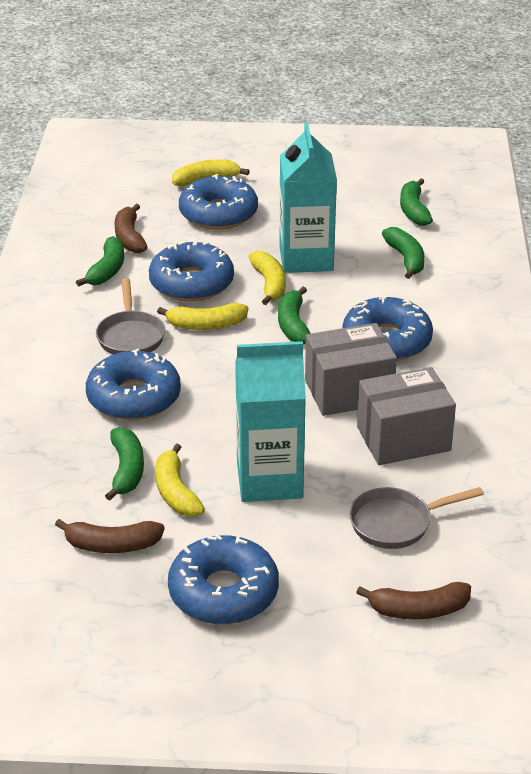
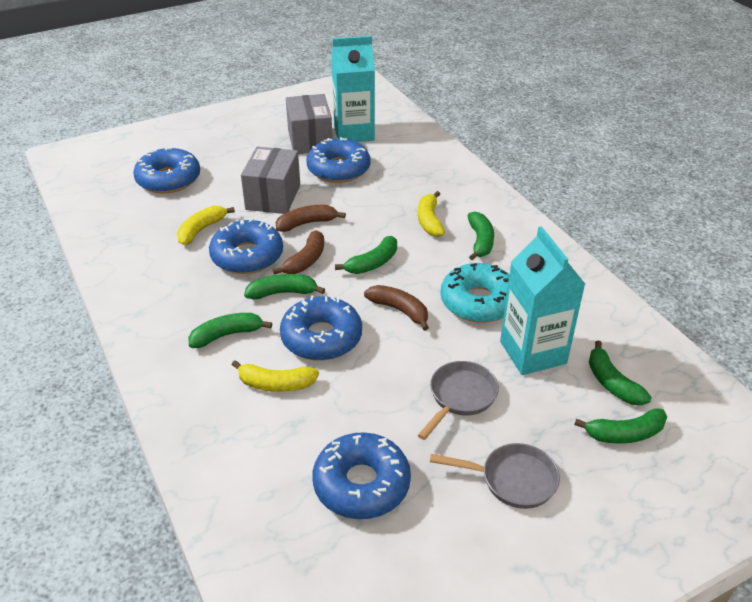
green banana: [76,236,124,287] [105,427,144,501] [278,287,311,344] [382,227,425,279] [400,178,433,226] = 5 -> [189,313,272,348] [244,274,325,299] [335,236,397,274] [468,212,494,260] [574,408,667,444] [589,340,652,406] = 6
turquoise donut: none = 0 -> [440,263,509,323] = 1
yellow banana: [156,443,205,517] [157,303,248,330] [172,159,250,186] [248,251,286,305] = 4 -> [177,205,235,245] [232,360,319,392] [418,191,445,237] = 3

